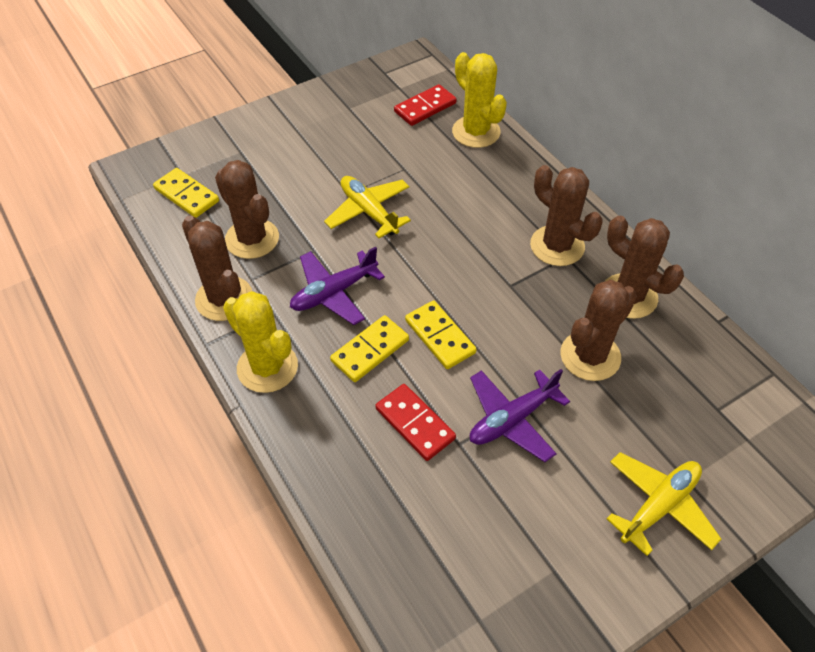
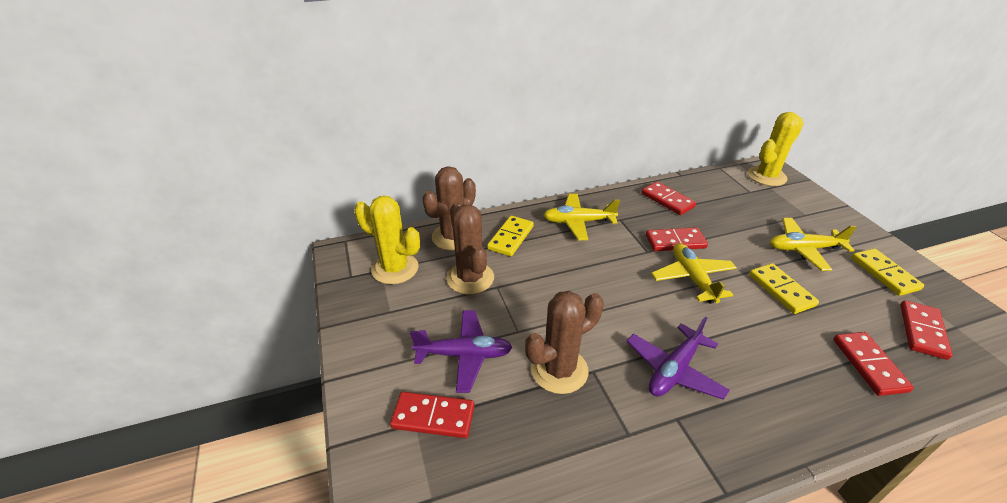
brown cactus: [182,215,252,321] [215,160,279,259] [530,165,603,266] [560,280,637,381] [604,215,684,319] = 5 -> [422,166,476,251] [446,202,494,294] [525,291,604,394] = 3
red domino: [375,384,456,461] [394,84,457,126] = 2 -> [390,392,474,438] [641,182,696,215] [646,227,708,251] [833,332,914,396] [900,300,953,360] = 5
yellow plane: [324,176,411,238] [607,452,721,556] = 2 -> [543,194,620,240] [651,243,737,304] [770,218,857,271] = 3

